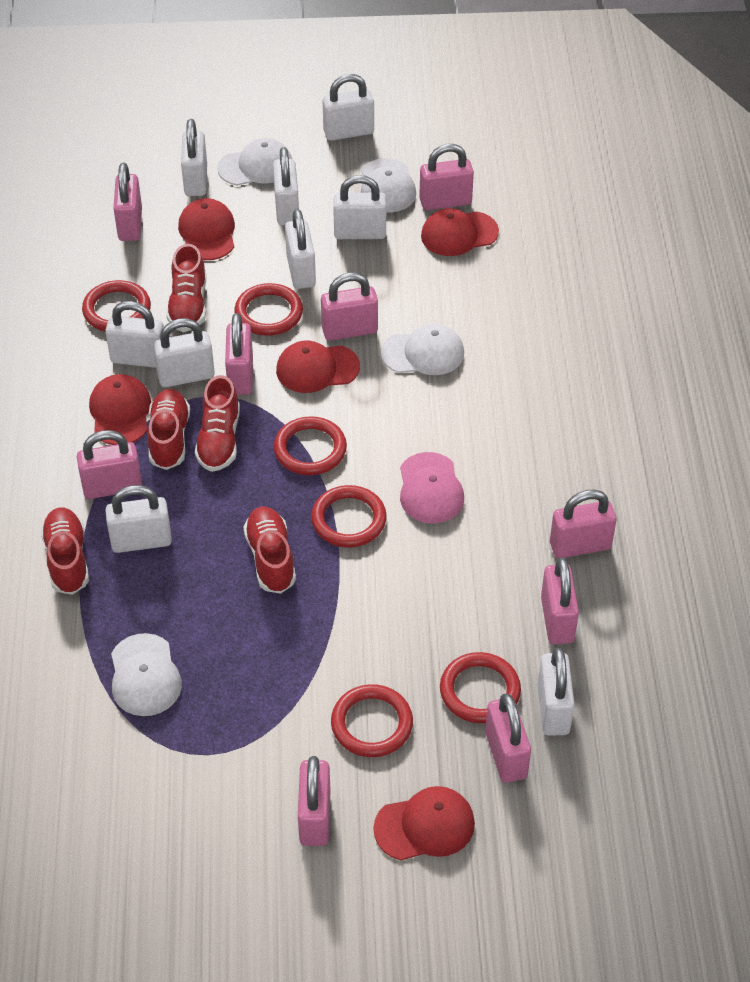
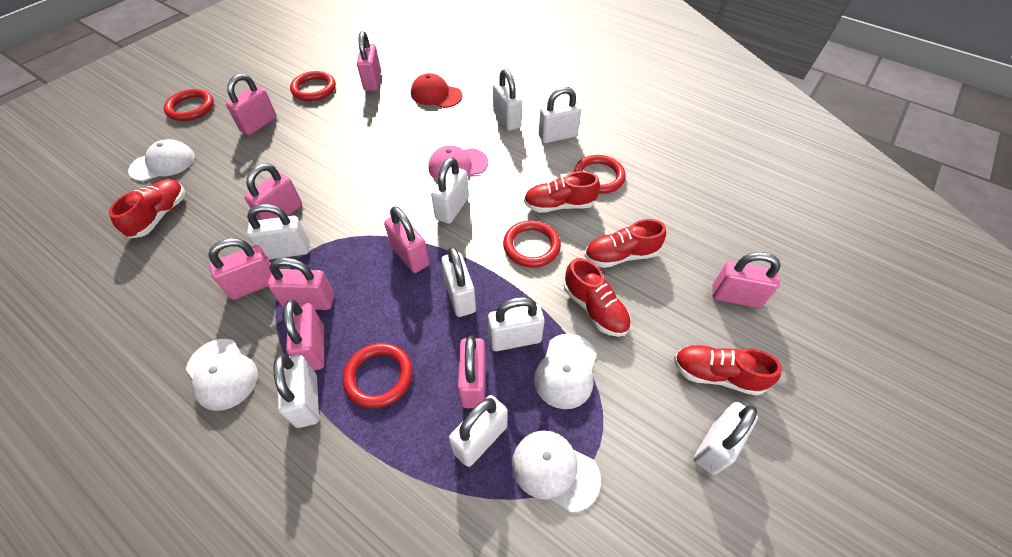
red cap: [89,374,151,445] [178,198,235,260] [276,341,360,393] [373,786,475,860] [421,208,499,256] = 5 -> [411,73,462,108] = 1
red ring: [82,280,151,332] [234,283,303,336] [274,416,347,475] [311,485,387,548] [331,684,413,757] [440,652,521,723] = 6 -> [164,89,214,121] [290,71,336,101] [343,343,413,408] [503,220,561,268] [574,155,626,194] = 5

